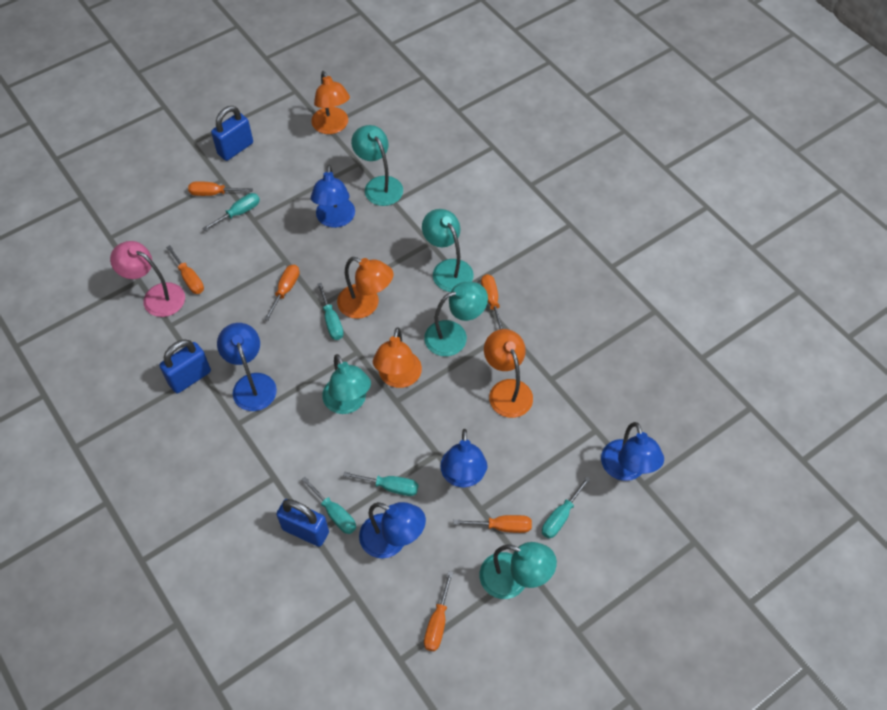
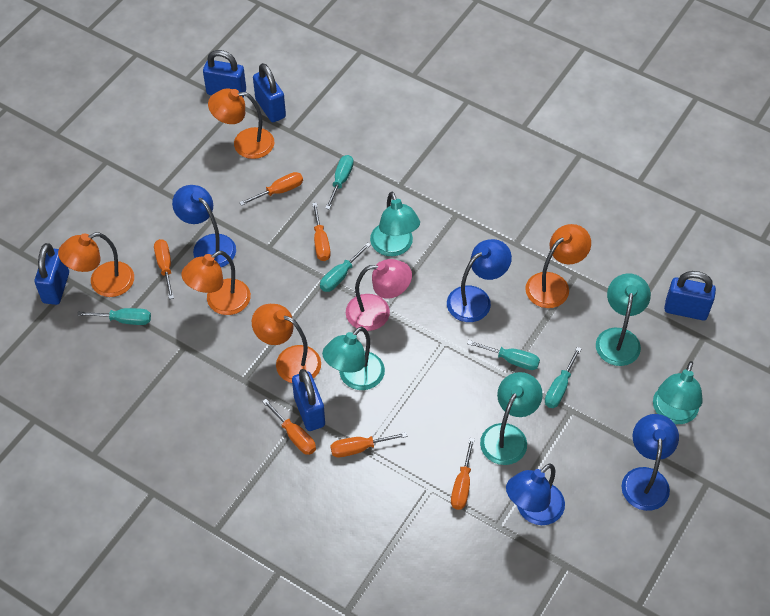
blue lamp: [217,323,277,411] [311,165,355,228] [359,502,426,558] [440,429,488,488] [601,422,664,481] = 5 -> [172,185,236,267] [447,239,512,322] [506,463,565,525] [622,414,679,511] = 4
blue padlock: [159,339,211,393] [211,106,253,161] [276,499,329,547] = 3 -> [34,243,69,305] [203,50,246,98] [253,63,286,122] [292,369,325,431] [664,271,716,320] = 5
orange lamp: [311,71,350,134] [337,257,393,319] [373,327,422,388] [484,329,533,418] = 4 -> [58,232,134,297] [181,251,251,315] [208,89,274,159] [252,304,321,383] [525,224,591,308] = 5

